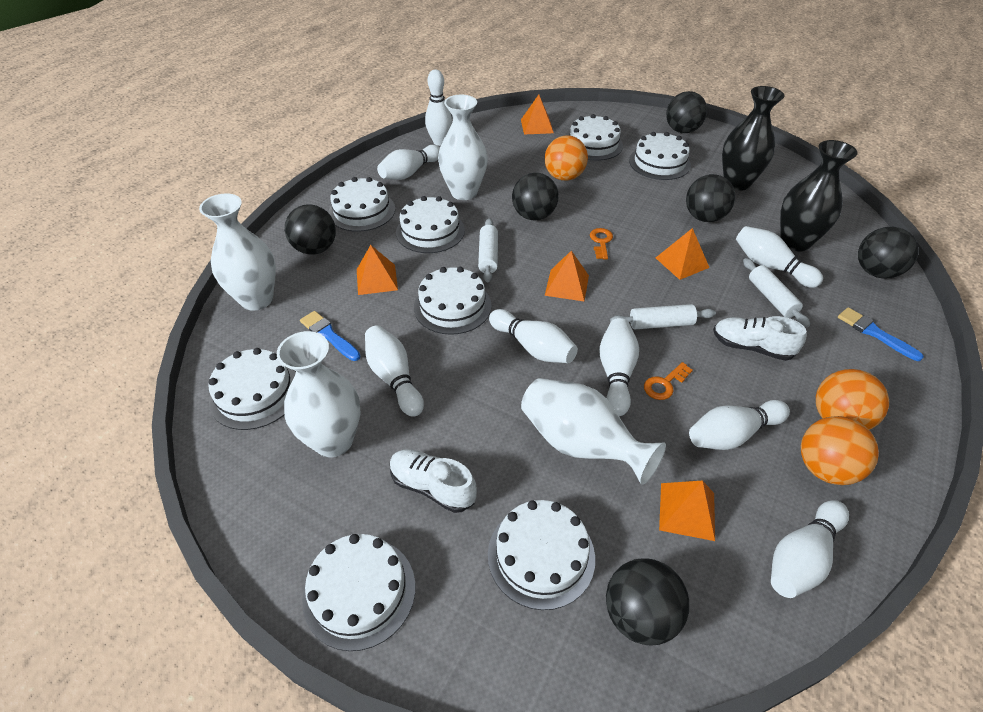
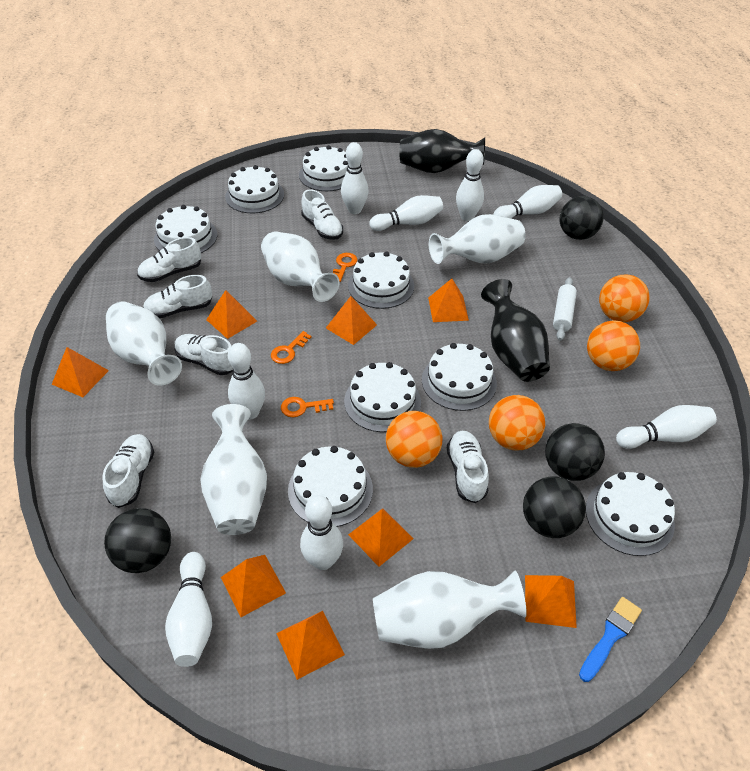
black ball: [285,204,336,255] [512,173,559,221] [606,558,689,645] [666,91,707,133] [686,174,735,222] [858,227,919,278] = 6 -> [104,508,171,573] [523,476,586,538] [545,423,605,481] [559,196,604,240] = 4
blue brush: [300,311,361,361] [838,307,924,361] = 2 -> [579,597,642,682] = 1
orange ball: [544,135,588,181] [801,416,879,485] [816,369,889,430] = 3 -> [386,411,442,468] [489,395,545,451] [587,320,640,371] [599,275,650,322] = 4
orange key: [590,228,613,259] [644,362,693,400] = 2 -> [271,331,312,364] [281,397,334,417] [333,253,358,282] = 3
orange pyramid: [357,245,398,295] [521,95,554,135] [545,251,589,301] [656,228,710,280] [659,480,715,541] = 5 -> [51,347,109,397] [206,290,257,339] [221,555,286,617] [276,611,345,680] [326,296,377,345] [348,508,414,567] [428,279,469,322] [525,575,577,628] = 8
white rolling pin: [478,218,498,282] [610,304,716,329] [743,258,810,327] = 3 -> [553,277,577,341] = 1
white shoe: [390,449,477,513] [713,316,806,361] = 2 -> [102,434,154,508] [137,237,201,282] [143,275,212,318] [175,334,233,375] [301,189,343,240] [447,431,489,503] = 6
white vase: [199,194,276,311] [277,331,361,457] [438,95,488,200] [521,378,666,485] = 4 -> [106,302,182,386] [201,404,267,535] [261,231,340,302] [373,571,527,649] [429,214,525,264] = 5

